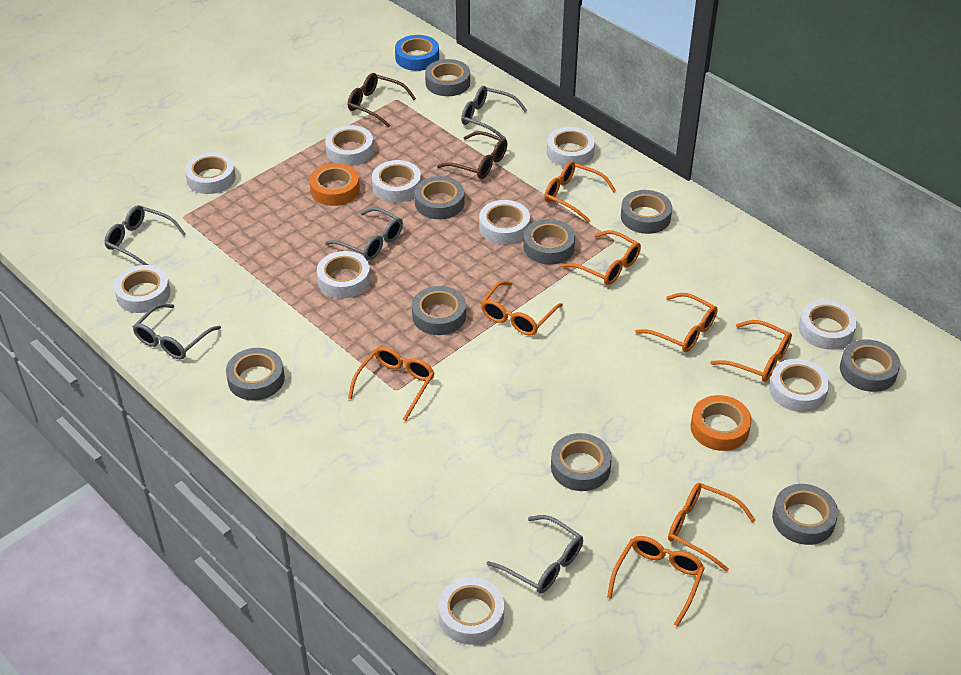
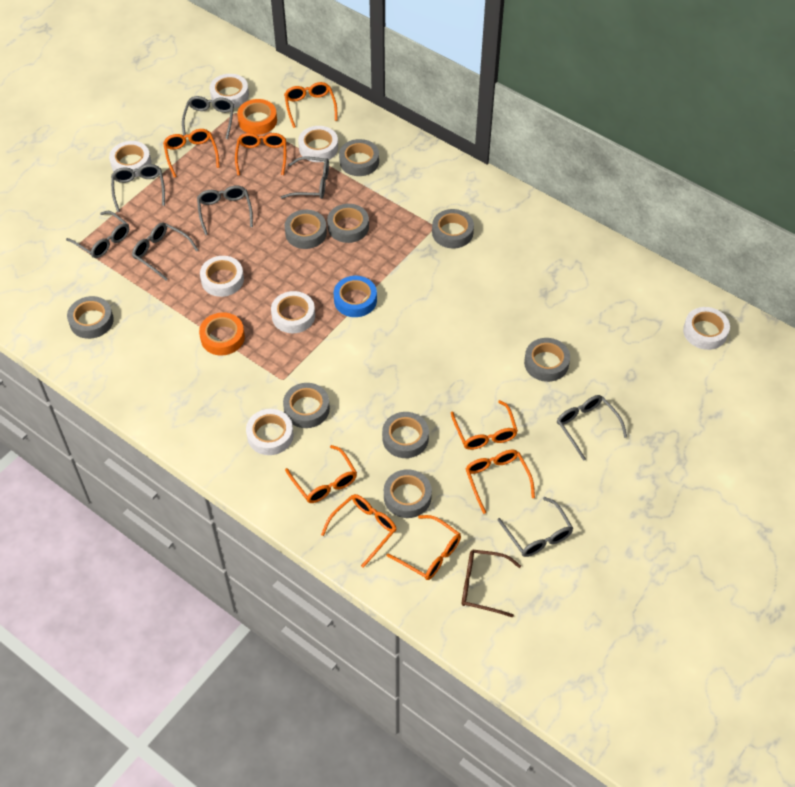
brown glasses: [348,73,416,127] [437,131,507,179] = 2 -> [462,550,521,618] = 1
grey glasses: [104,205,186,265] [133,304,221,360] [325,207,403,260] [461,86,528,139] [487,515,583,594] = 5 -> [66,211,129,258] [111,164,165,212] [132,223,198,281] [182,96,234,139] [197,185,253,235] [281,157,329,199] [498,497,573,557] [557,395,627,461] = 8
white tape: [114,265,170,313] [185,152,236,194] [317,251,370,298] [325,125,374,166] [372,160,421,202] [438,577,504,644] [479,200,530,244] [547,127,595,167] [769,359,830,412] [799,299,857,350] = 10 -> [109,141,151,177] [200,256,244,297] [210,74,249,108] [246,409,294,455] [271,291,315,333] [298,126,338,162] [683,307,730,350] = 7

